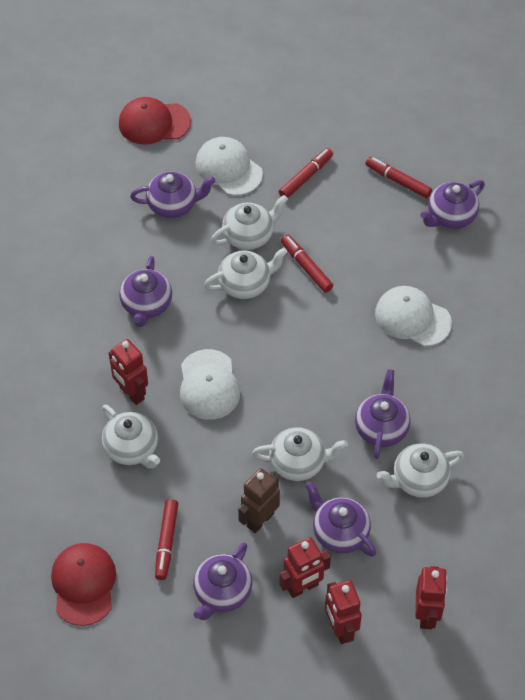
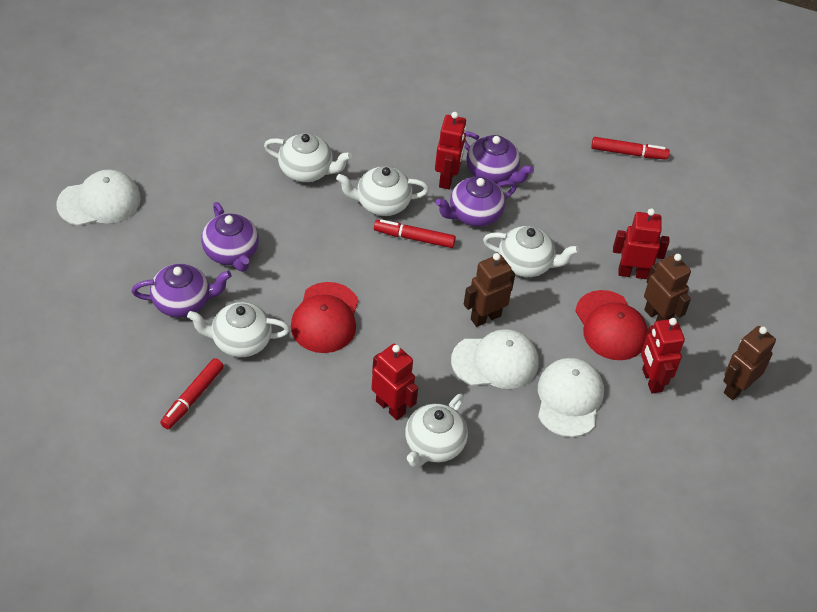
brown robot: [238,468,280,533] = 1 -> [464,253,515,327] [644,254,691,322] [723,326,776,400] = 3
purple teapot: [119,256,172,327] [130,172,215,218] [193,542,252,620] [305,481,376,557] [355,369,410,459] [420,180,485,229] = 6 -> [131,264,232,318] [201,202,259,272] [435,177,517,227] [465,131,534,184] = 4
red marker: [155,499,178,580] [279,148,333,198] [281,235,333,293] [365,157,432,198] = 4 -> [160,358,224,430] [374,219,456,248] [591,137,670,160] = 3

